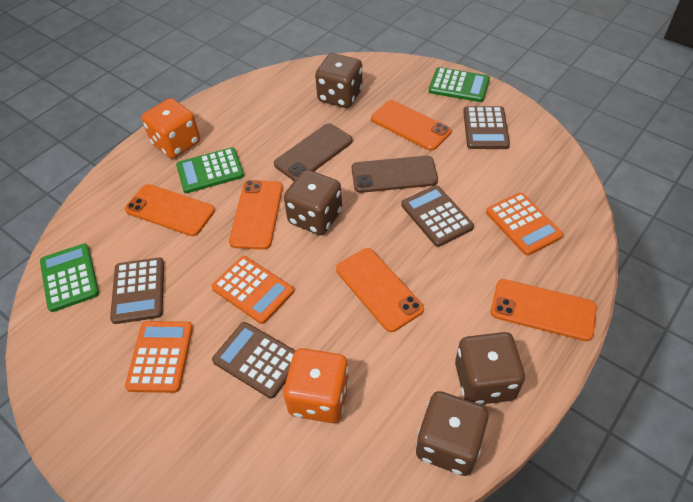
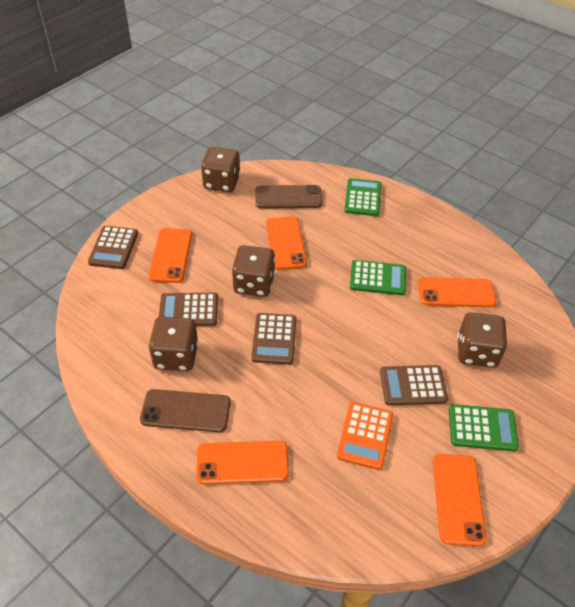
orange calculator: [125,321,193,393] [212,256,294,324] [486,193,563,256] = 3 -> [337,402,393,470] = 1
orange dice: [142,98,200,158] [283,348,349,423] = 2 -> none = 0

